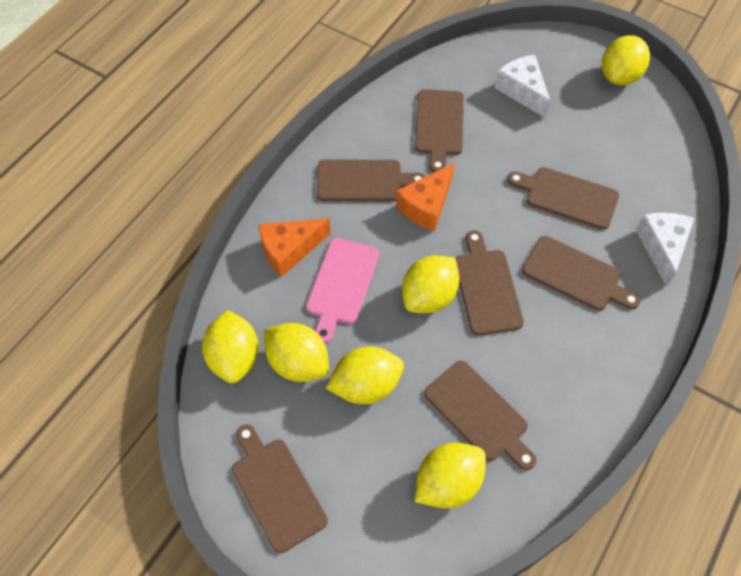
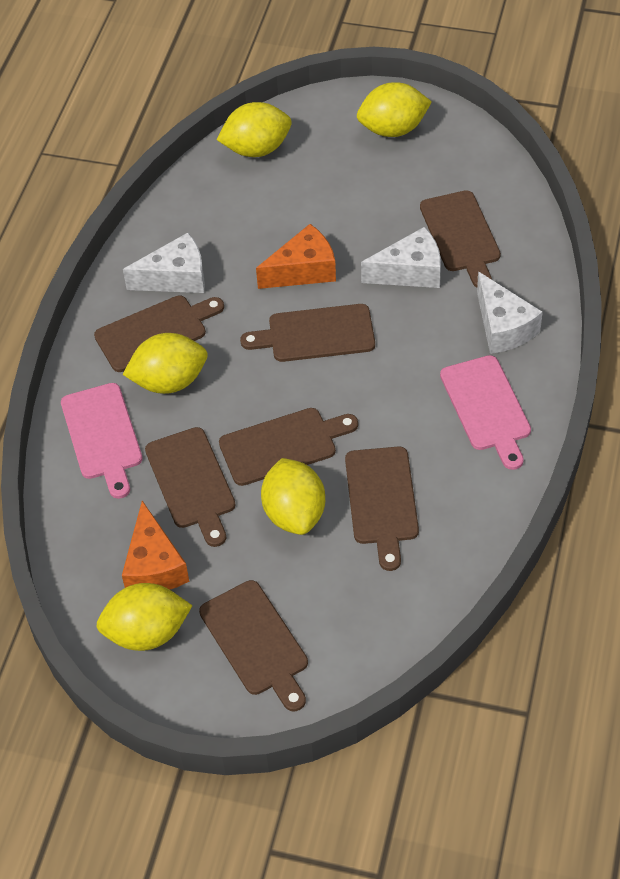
pink cutting board: [306,238,379,343] = 1 -> [61,383,143,499] [440,355,531,470] = 2
white cheese: [495,55,551,118] [636,213,694,287] = 2 -> [123,233,205,293] [361,227,441,288] [477,272,543,354] = 3
yellow lemon: [202,310,259,383] [264,323,329,382] [326,346,404,404] [402,255,460,313] [415,442,486,508] [602,35,650,85] = 6 -> [96,583,193,651] [123,333,208,394] [217,102,292,157] [261,458,325,535] [357,82,432,137] = 5

